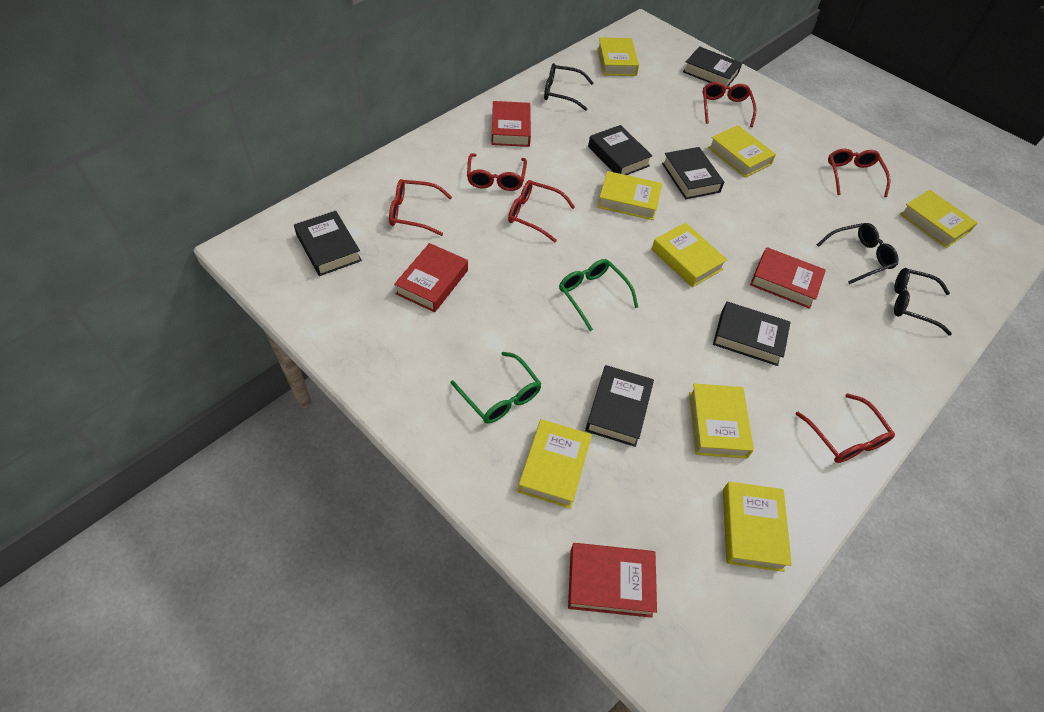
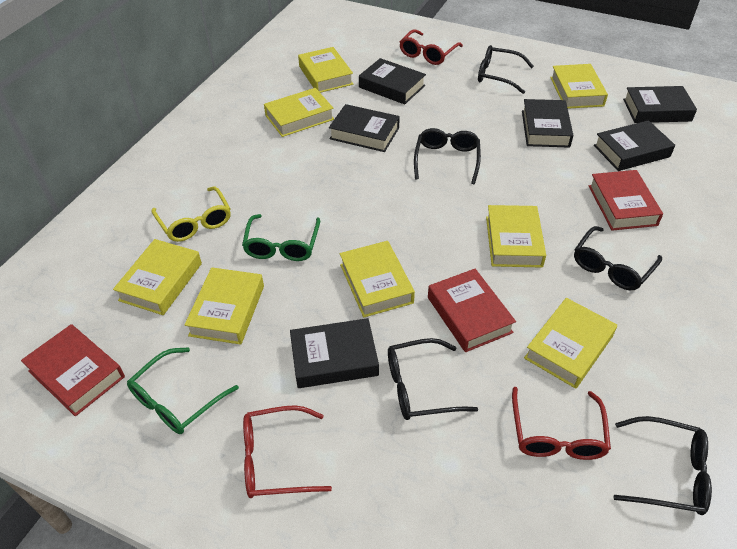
black glasses: [544,63,593,111] [817,223,899,284] [894,268,952,336] = 3 -> [388,338,478,420] [414,128,481,184] [478,45,534,94] [574,226,662,290] [613,416,712,515] = 5
red book: [394,243,468,312] [491,101,531,147] [568,543,657,618] [750,247,826,309] = 4 -> [21,324,125,416] [428,269,516,352] [589,170,663,231] = 3
red glasses: [389,179,452,236] [467,153,527,191] [508,180,575,242] [703,82,757,127] [796,393,895,463] [828,149,890,197] = 6 -> [243,405,332,498] [400,29,463,65] [512,387,611,460] = 3
yellow glasses: none = 0 -> [151,186,231,242] = 1

